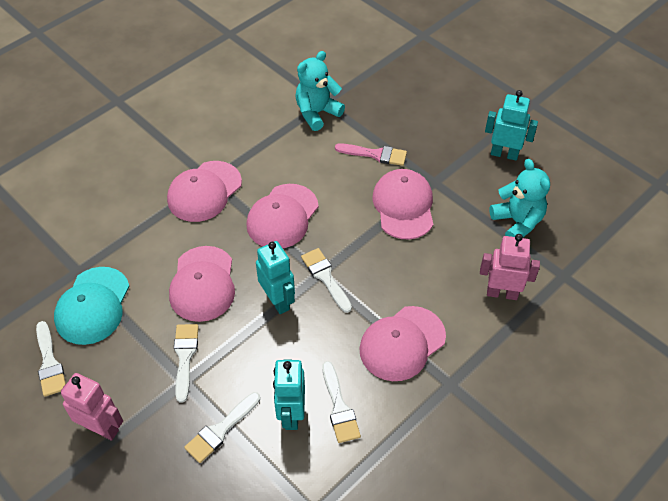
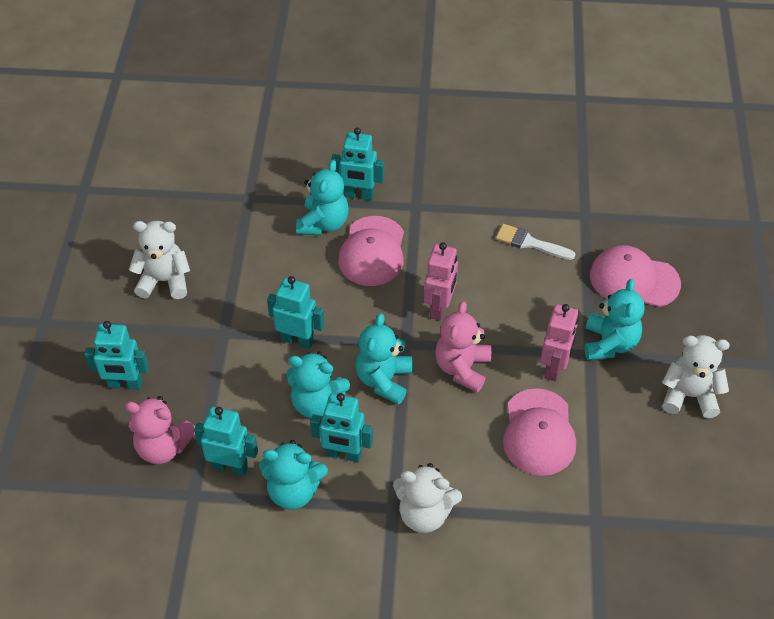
pink brush: [335,143,407,166] = 1 -> none = 0
pink cap: [167,161,242,222] [169,246,235,322] [246,184,319,248] [359,306,446,381] [373,169,433,240] = 5 -> [338,216,404,286] [503,388,576,476] [590,245,681,307] = 3
pink teddy bear: none = 0 -> [125,396,195,464] [435,301,491,392] = 2
turquoise cap: [54,267,130,345] = 1 -> none = 0
turquoise robot: [256,241,295,314] [273,359,305,430] [485,90,538,161] = 3 -> [84,321,149,390] [194,407,258,476] [267,276,325,349] [310,393,373,462] [331,128,384,201] = 5
turquoise teddy bear: [295,51,345,131] [489,159,550,237] = 2 -> [259,440,328,510] [287,352,350,418] [296,160,349,235] [355,313,413,404] [585,279,645,360] = 5
white brush: [36,321,66,396] [174,324,199,403] [184,392,260,463] [301,248,352,313] [322,361,361,443] = 5 -> [496,224,575,260] = 1
white teddy bear: none = 0 -> [129,221,190,299] [393,463,462,533] [662,335,730,418] = 3

